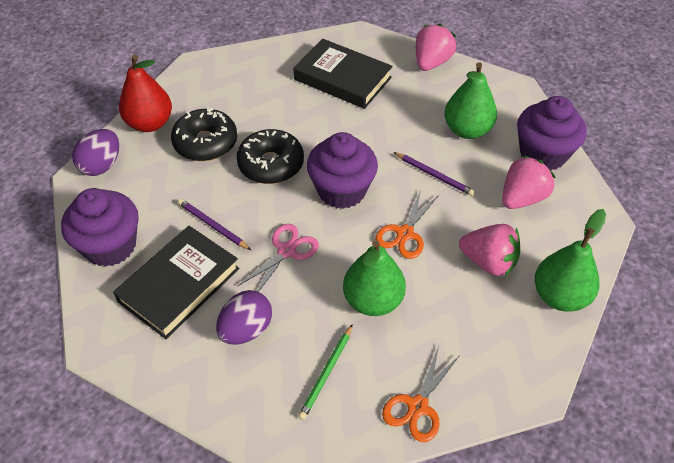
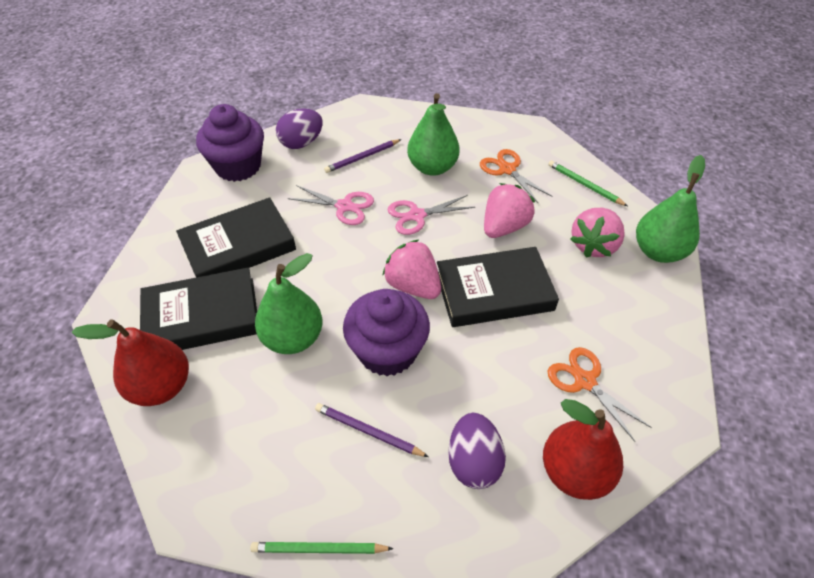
black book: [113,226,240,339] [293,39,393,109] = 2 -> [140,267,257,350] [176,197,296,277] [437,247,559,327] = 3
black donut: [171,107,237,161] [236,129,304,184] = 2 -> none = 0
green pencil: [298,324,353,420] = 1 -> [250,542,394,554] [548,160,628,206] = 2
pink scissors: [238,224,319,292] = 1 -> [288,185,374,225] [388,195,475,235] = 2
purple cupcake: [61,188,139,267] [307,132,378,209] [517,96,587,170] = 3 -> [196,104,264,182] [343,289,430,376] = 2
red pear: [119,55,172,132] = 1 -> [72,319,189,406] [543,399,623,500] = 2

